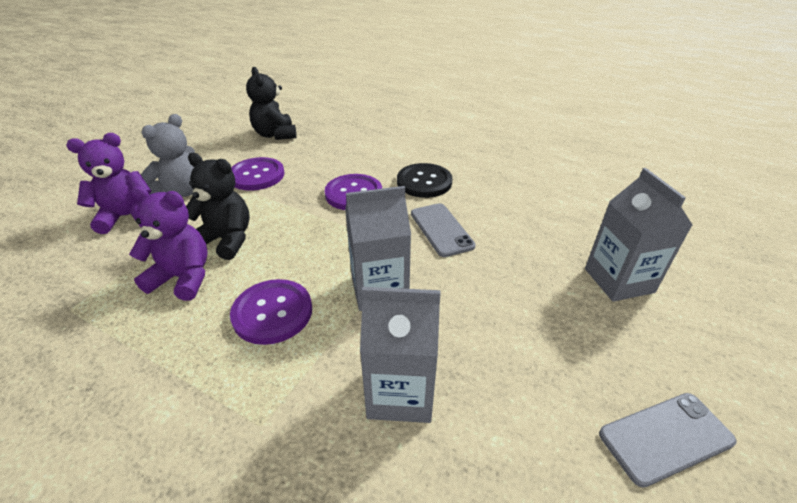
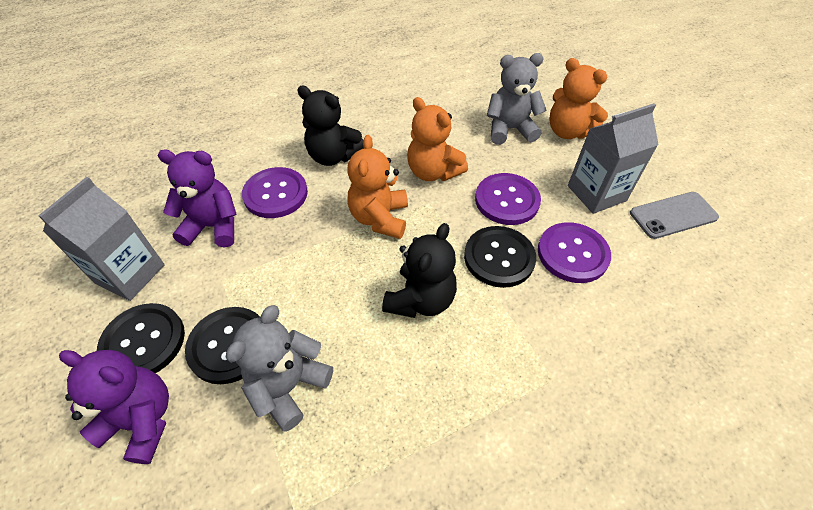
black button: [397,163,453,198] = 1 -> [97,303,185,373] [185,307,260,384] [464,226,536,288] = 3
grey carton: [345,186,411,311] [360,287,441,423] [585,168,692,302] = 3 -> [38,177,165,301] [568,103,659,214] = 2
grey phone: [411,203,476,257] [599,393,737,488] = 2 -> [630,192,719,239] = 1
grey teddy bear: [140,114,195,197] = 1 -> [226,305,333,432] [487,53,547,145] = 2
orange teddy bear: none = 0 -> [348,135,408,239] [407,97,468,181] [549,58,608,139] = 3

